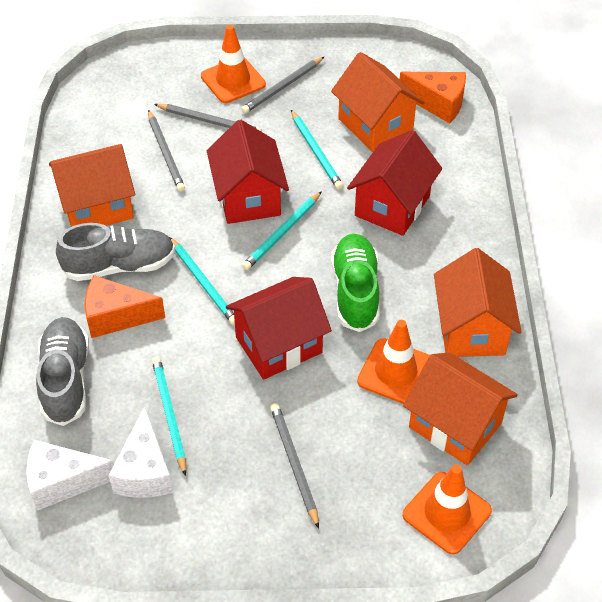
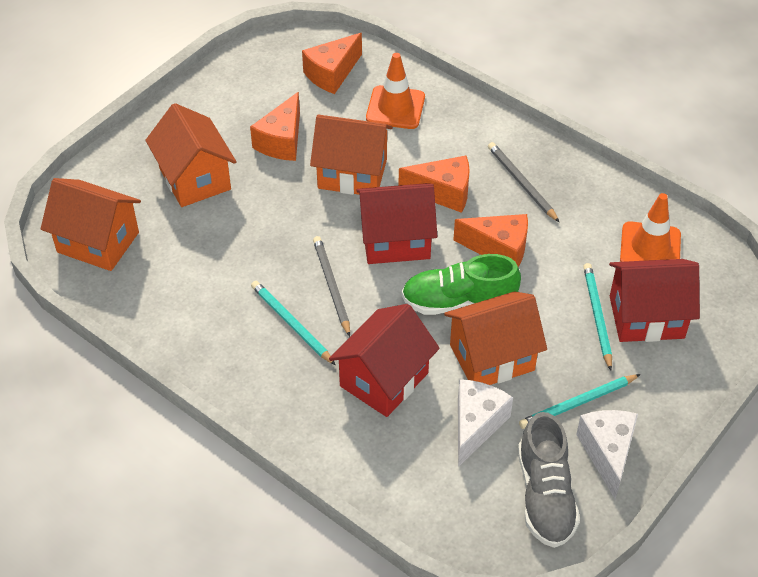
grey pencil: [148,110,185,192] [154,104,262,132] [241,57,324,114] [270,403,319,529] = 4 -> [313,236,350,337] [488,142,560,223] = 2
grey shoe: [36,317,89,426] [56,223,175,281] = 2 -> [518,412,580,548] = 1
orange cheese: [85,275,165,338] [400,72,466,123] = 2 -> [250,92,300,161] [302,33,362,94] [399,156,470,213] [453,214,528,267] = 4
orange traffic cone: [201,25,266,103] [357,320,430,404] [403,464,492,555] = 3 -> [366,53,425,129] [620,193,681,262] = 2
turquoise pencil: [152,357,186,476] [169,237,235,325] [242,191,322,270] [291,110,343,190] = 4 -> [251,281,336,365] [519,374,641,429] [583,263,612,371] = 3

